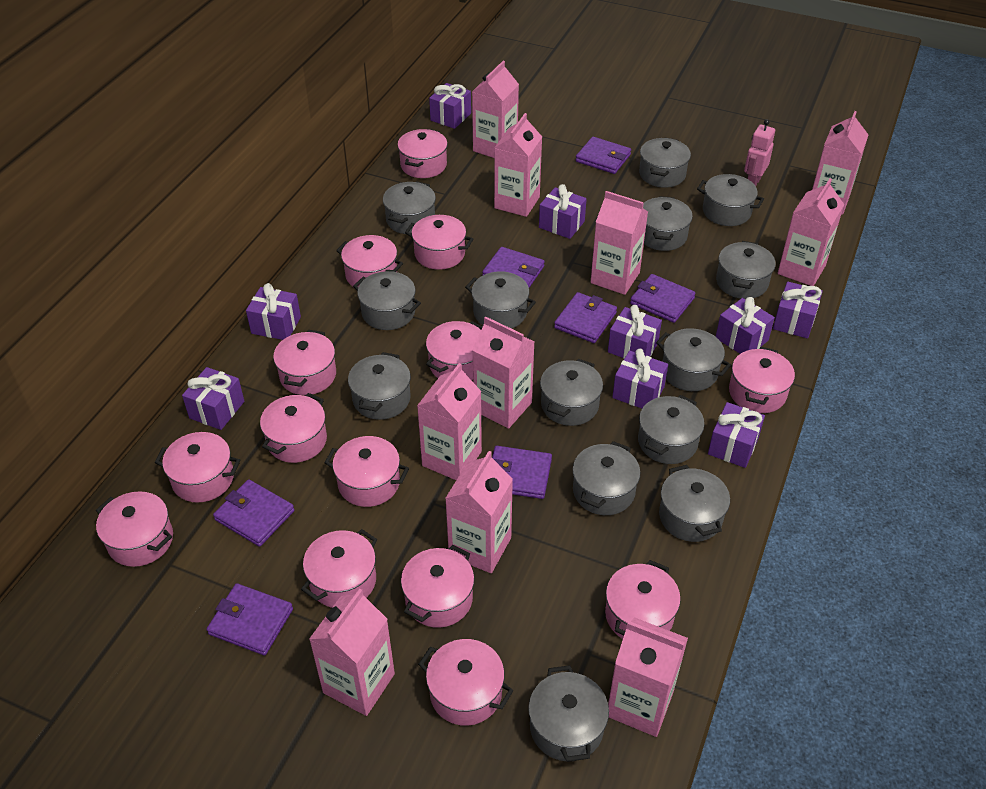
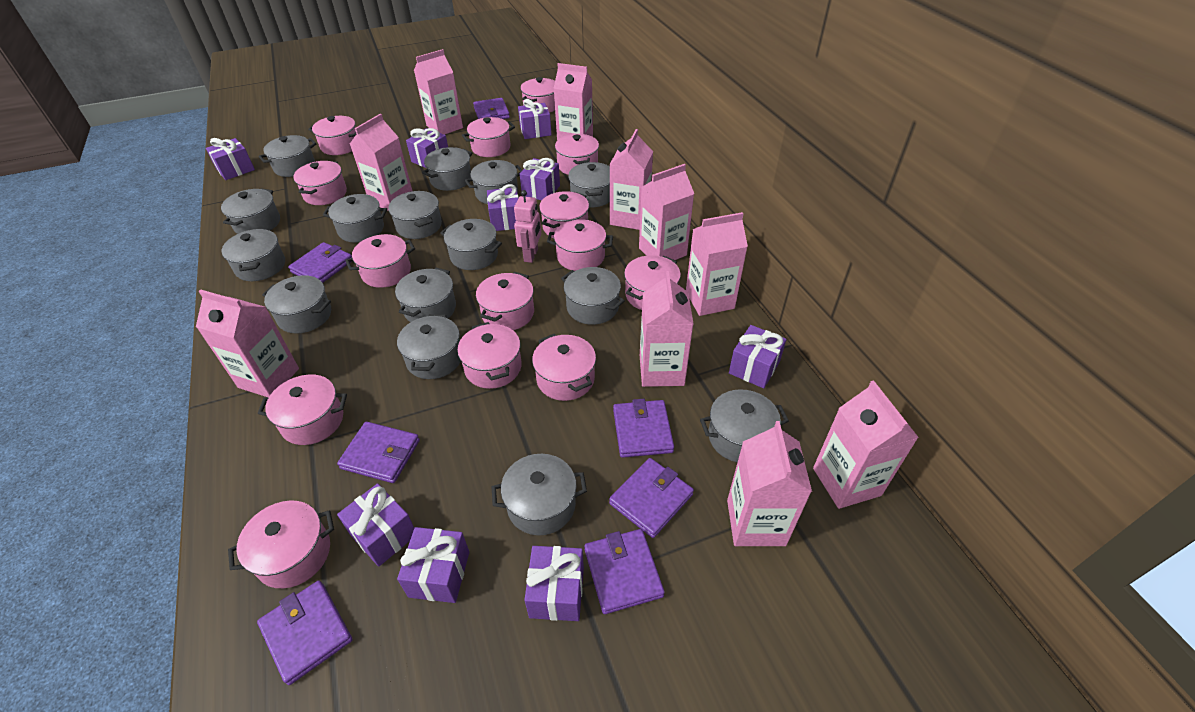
grey pot: [348,352,411,420] [353,271,421,330] [383,181,436,234] [465,271,536,329] [528,665,609,762] [540,359,603,426] [573,441,640,515] [638,395,704,464] [639,138,691,188] [643,196,693,251] [656,328,731,391] [659,465,730,542] [697,174,764,226] [716,241,775,299] = 14 -> [221,188,280,234] [221,228,285,281] [259,135,317,177] [262,275,331,334] [323,194,387,242] [388,191,442,239] [395,268,456,322] [397,314,461,379] [422,147,473,191] [440,219,502,270] [465,160,522,204] [492,454,587,535] [561,267,625,325] [568,162,610,207] [700,389,789,462] = 15

